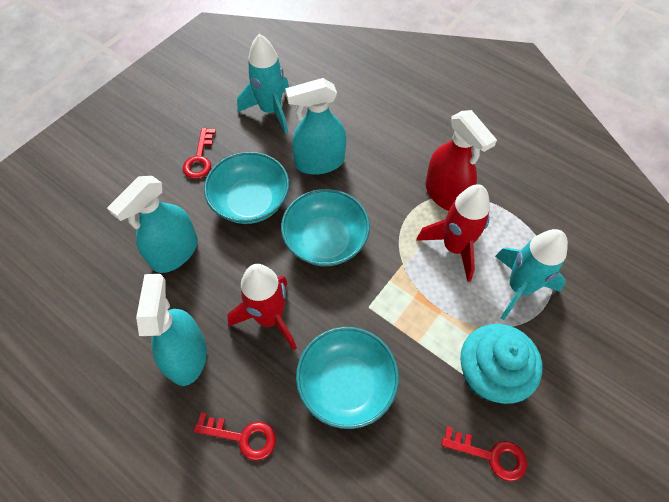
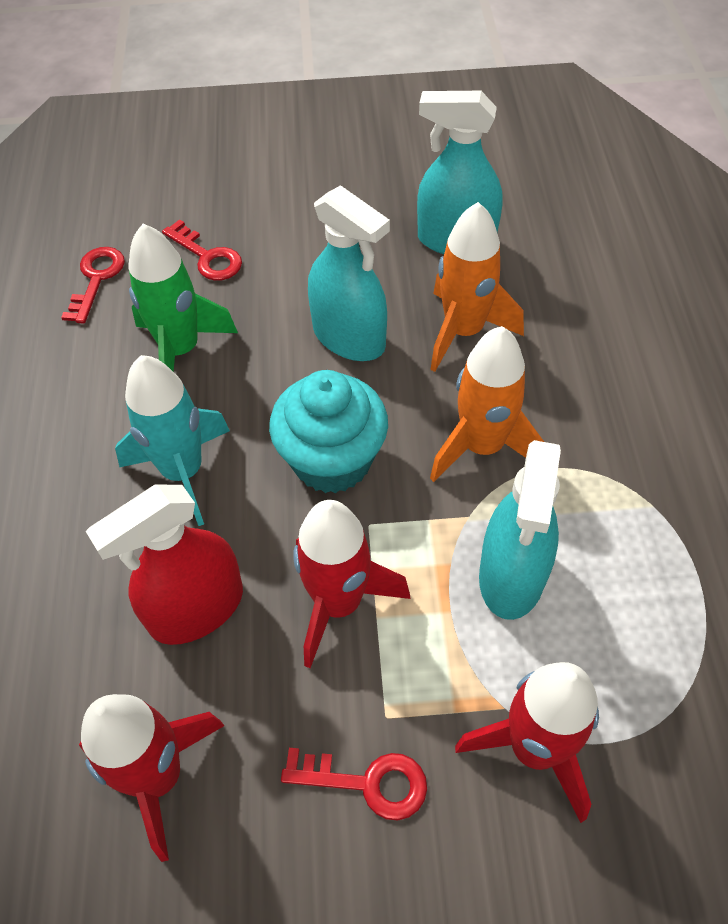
green rocket: none = 0 -> [129,224,238,371] = 1
orange rocket: none = 0 -> [430,202,524,372] [430,326,544,482] = 2
red rocket: [227,264,297,350] [416,184,490,282] = 2 -> [79,694,225,862] [293,500,411,668] [455,662,599,823] = 3
turquoise bowl: [204,152,289,224] [281,189,370,266] [296,327,399,429] = 3 -> none = 0
turquoise rocket: [237,34,289,134] [495,229,568,320] = 2 -> [115,355,230,526] = 1

